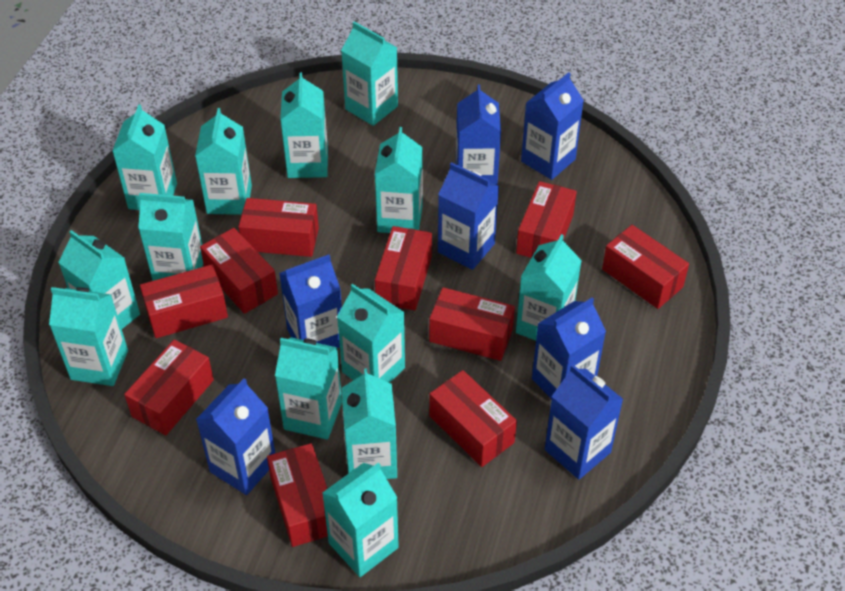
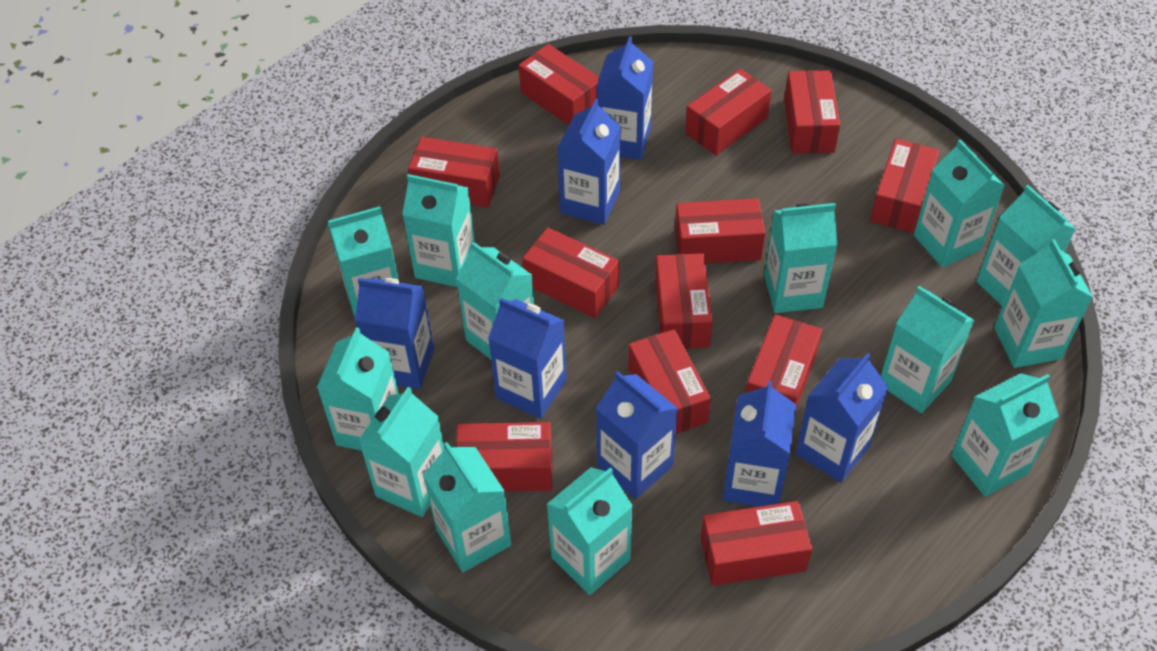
red box: [124,339,214,435] [140,264,228,338] [200,228,278,314] [238,198,319,257] [267,443,328,547] [375,226,432,310] [429,287,515,361] [429,370,517,467] [516,181,577,258] [602,225,689,309] = 10 -> [408,137,500,208] [456,422,553,491] [519,44,599,125] [522,227,619,318] [628,329,711,434] [655,253,713,349] [675,198,765,263] [685,69,772,155] [701,501,812,586] [746,314,822,412] [784,70,840,154] [870,139,939,233] = 12

